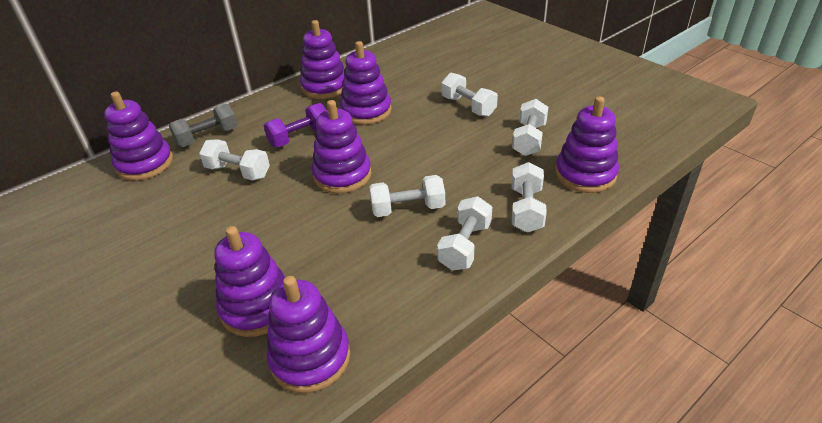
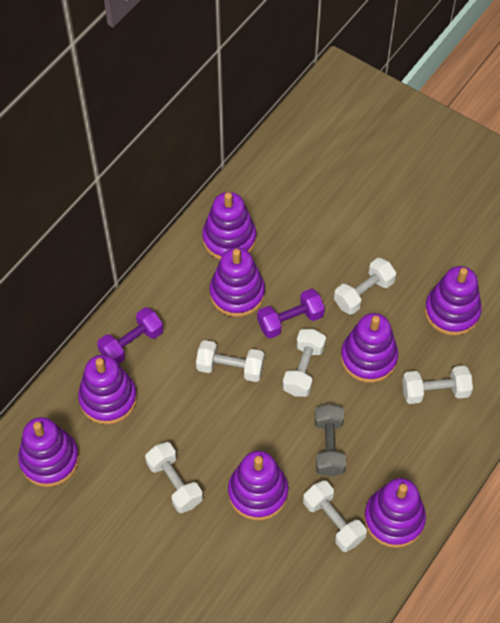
purple dumbbell: [264,103,326,147] = 1 -> [97,307,163,364] [257,289,325,339] = 2
purple stacking toy: [104,91,173,181] [214,226,285,337] [266,276,351,393] [300,20,345,99] [312,100,371,194] [340,41,392,125] [555,96,619,193] = 7 -> [18,417,79,487] [78,355,137,425] [202,192,256,260] [210,247,265,317] [228,451,288,520] [341,313,398,383] [364,478,426,548] [425,266,482,336] = 8

